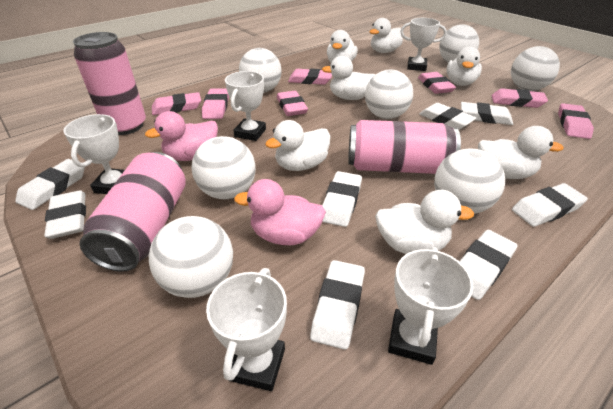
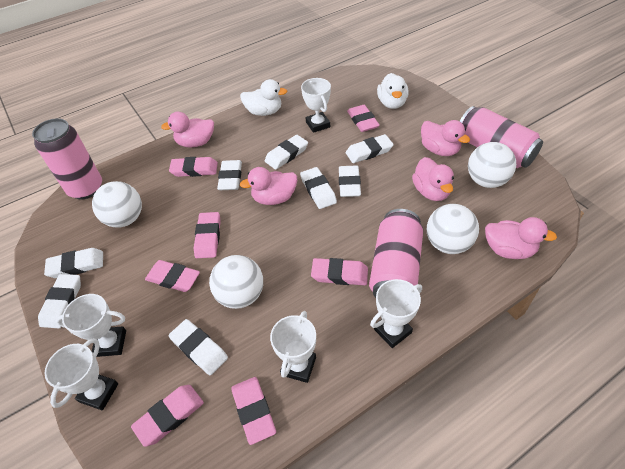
pink duck: [145,111,218,161] [234,179,326,245] = 2 -> [161,112,214,148] [240,167,297,205] [412,157,454,201] [421,120,470,156] [485,217,557,259] = 5
white ball: [149,216,233,298] [192,136,256,199] [239,48,282,93] [365,70,413,119] [434,149,505,214] [439,24,479,62] [511,46,560,91] = 7 -> [92,181,142,228] [209,255,263,309] [427,204,479,254] [468,142,516,188] = 4
white duck: [265,120,330,171] [322,56,376,100] [327,30,358,63] [369,18,403,53] [375,190,474,254] [446,47,482,86] [478,126,564,179] = 7 -> [240,79,288,116] [377,73,409,109] = 2

